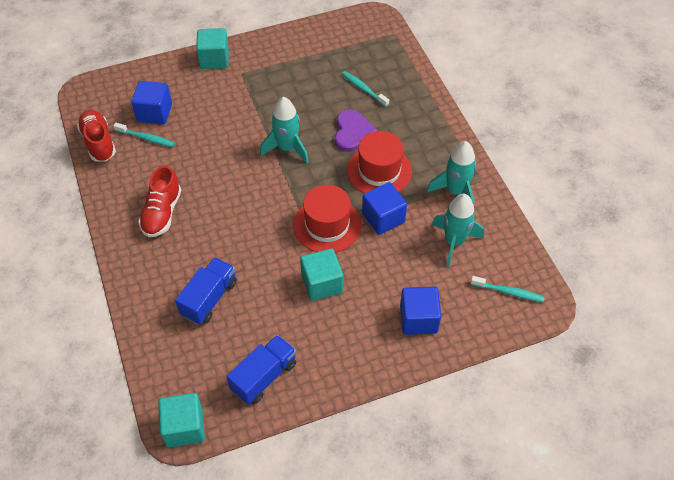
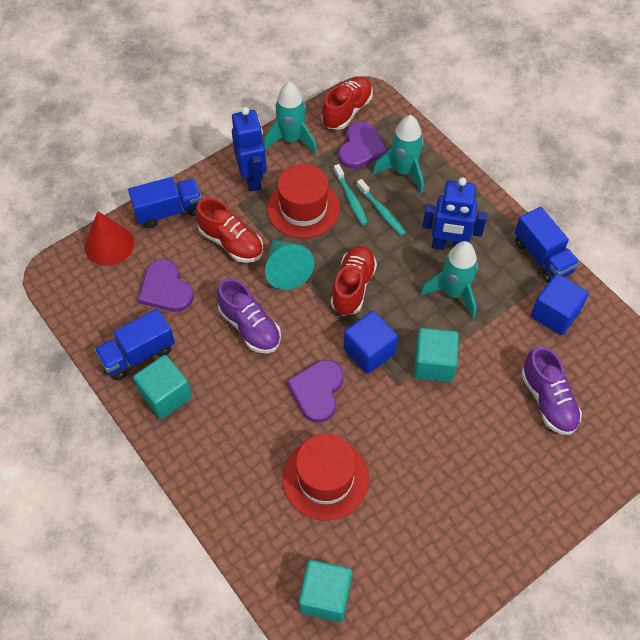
blue cube: [131,81,172,124] [362,182,407,235] [400,287,441,335] = 3 -> [344,311,398,374] [531,274,589,335] = 2
blue robot: none = 0 -> [232,107,267,192] [422,177,487,250] = 2
blue truck: [175,257,237,325] [226,335,296,405] = 2 -> [94,309,175,380] [128,177,202,228] [514,207,580,283] = 3
purple heart: [335,109,378,152] = 1 -> [138,259,194,312] [287,360,344,422] [338,122,388,169] = 3
purple shoe: none = 0 -> [217,278,281,353] [521,346,582,435] = 2
red cone: none = 0 -> [84,211,134,266] = 1
red shoe: [77,110,116,161] [138,165,181,237] = 2 -> [195,198,263,263] [322,77,373,130] [331,246,377,316] = 3
turquoise cone: none = 0 -> [265,240,314,290] = 1
turquoise toothbrush: [113,123,175,147] [342,71,389,107] [471,276,545,302] = 3 -> [334,164,368,226] [356,179,406,236] = 2

